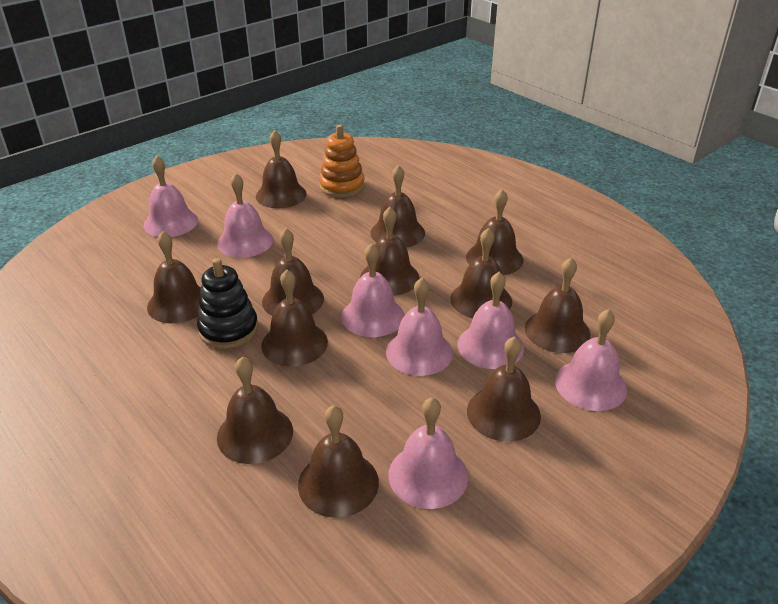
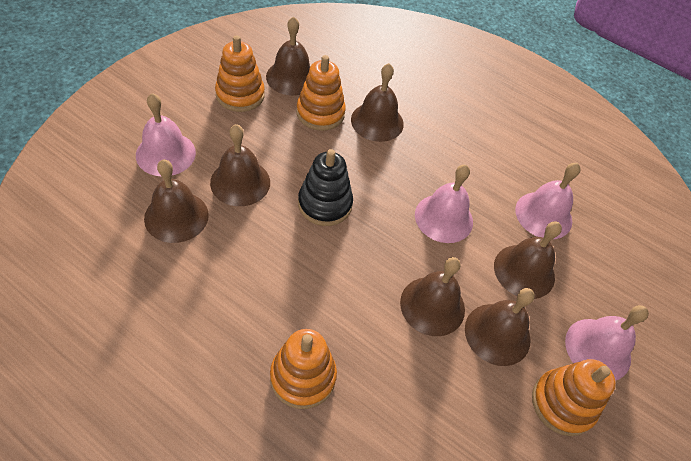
brown bell: [147,231,201,323] [217,357,293,464] [256,130,307,208] [261,269,328,366] [262,228,324,316] [298,405,379,518] [360,207,419,296] [371,165,425,248] [450,228,512,318] [466,189,523,275] [467,336,541,441] [525,257,591,353] = 12 -> [144,159,209,243] [210,124,270,206] [266,16,310,95] [351,63,404,142] [400,257,465,336] [465,288,535,366] [494,221,562,299] = 7
orange stacking toy: [319,125,365,198] = 1 -> [215,35,265,112] [270,329,337,409] [296,55,346,131] [532,359,616,436] = 4
pink bell: [143,155,198,237] [217,173,273,258] [341,243,404,337] [386,278,453,376] [388,397,468,509] [457,272,524,369] [555,309,627,411] = 7 -> [136,93,196,176] [415,165,473,243] [515,163,581,239] [565,305,649,381] = 4

